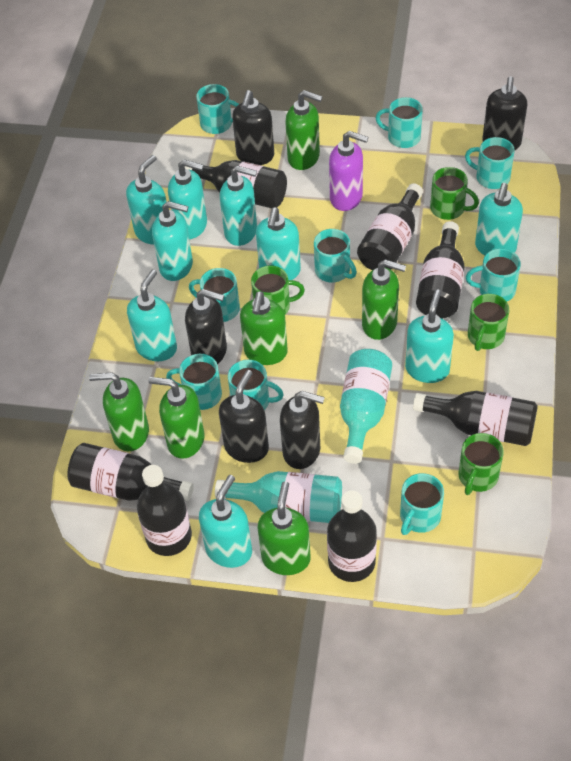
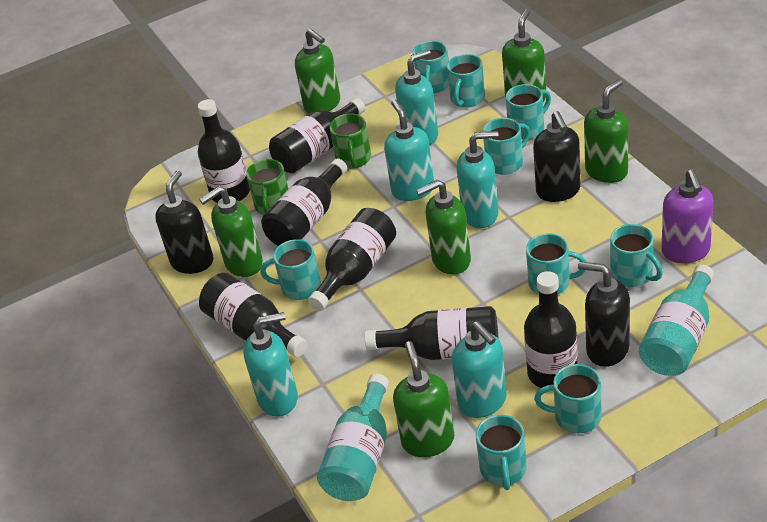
black soap dispenser: [185,289,227,364] [219,370,269,463] [232,90,274,165] [280,391,325,469] [482,76,527,150] = 5 -> [155,170,214,274] [533,111,581,202] [578,261,630,367] = 3
green mug: [251,266,305,315] [430,167,479,220] [458,433,504,495] [468,294,509,351] = 4 -> [246,159,288,215] [329,113,371,169] = 2
turquoise soap dispenser: [126,155,166,245] [127,270,177,361] [152,201,193,281] [168,159,207,239] [199,475,252,568] [220,166,257,246] [256,208,301,280] [405,289,454,383] [475,183,523,255] = 9 -> [243,312,298,416] [384,100,434,201] [395,49,438,145] [452,321,507,418] [456,131,498,228] = 5

